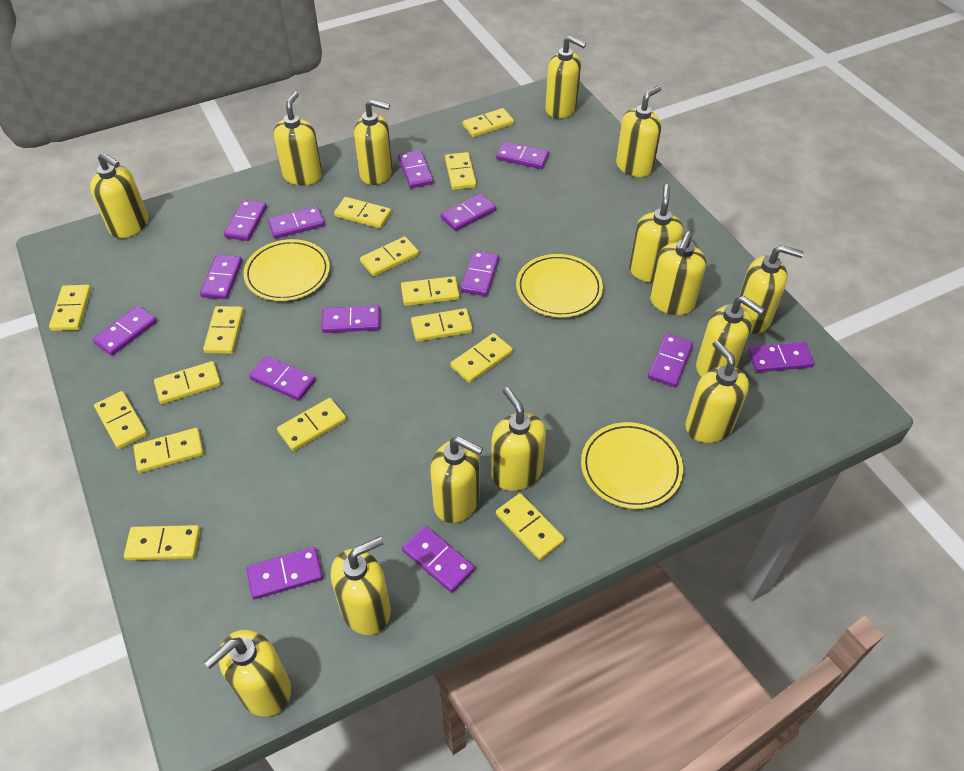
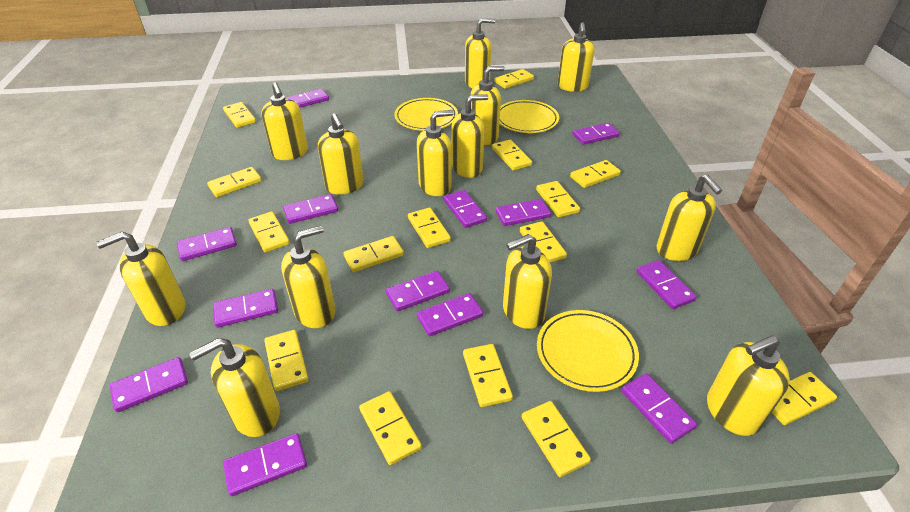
purple domino: [92,306,157,356] [200,255,242,299] [224,200,267,241] [246,547,323,599] [249,356,316,401] [268,206,325,239] [321,305,380,333] [398,150,434,188] [402,526,475,593] [441,194,496,231] [461,251,499,296] [496,141,549,169] [648,334,693,387] [748,341,814,372] = 14 -> [110,357,188,412] [177,227,237,261] [213,289,278,328] [223,433,307,496] [283,194,338,224] [286,88,329,108] [386,271,450,311] [417,293,483,336] [443,190,487,228] [495,199,551,226] [572,123,620,145] [621,373,697,444] [637,260,697,309] = 13
yellow soap dispenser: [90,152,148,238] [204,630,291,717] [273,92,322,185] [331,536,391,635] [354,99,393,185] [431,436,483,523] [491,387,546,491] [545,36,586,118] [616,86,661,177] [629,184,684,283] [650,231,706,315] [685,340,749,443] [696,296,764,377] [739,245,804,334] = 14 -> [96,231,186,326] [189,338,280,437] [261,82,308,160] [281,225,335,328] [318,113,364,195] [417,110,454,196] [451,94,488,178] [465,18,495,88] [470,66,505,145] [503,234,552,329] [558,22,595,92] [657,175,722,261] [707,335,790,436] = 13

